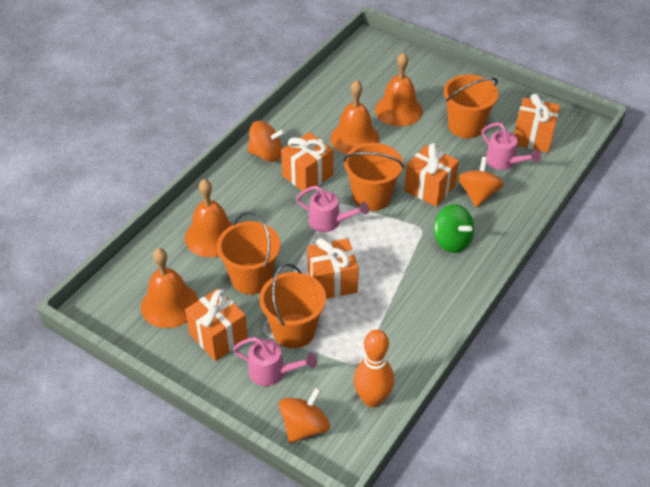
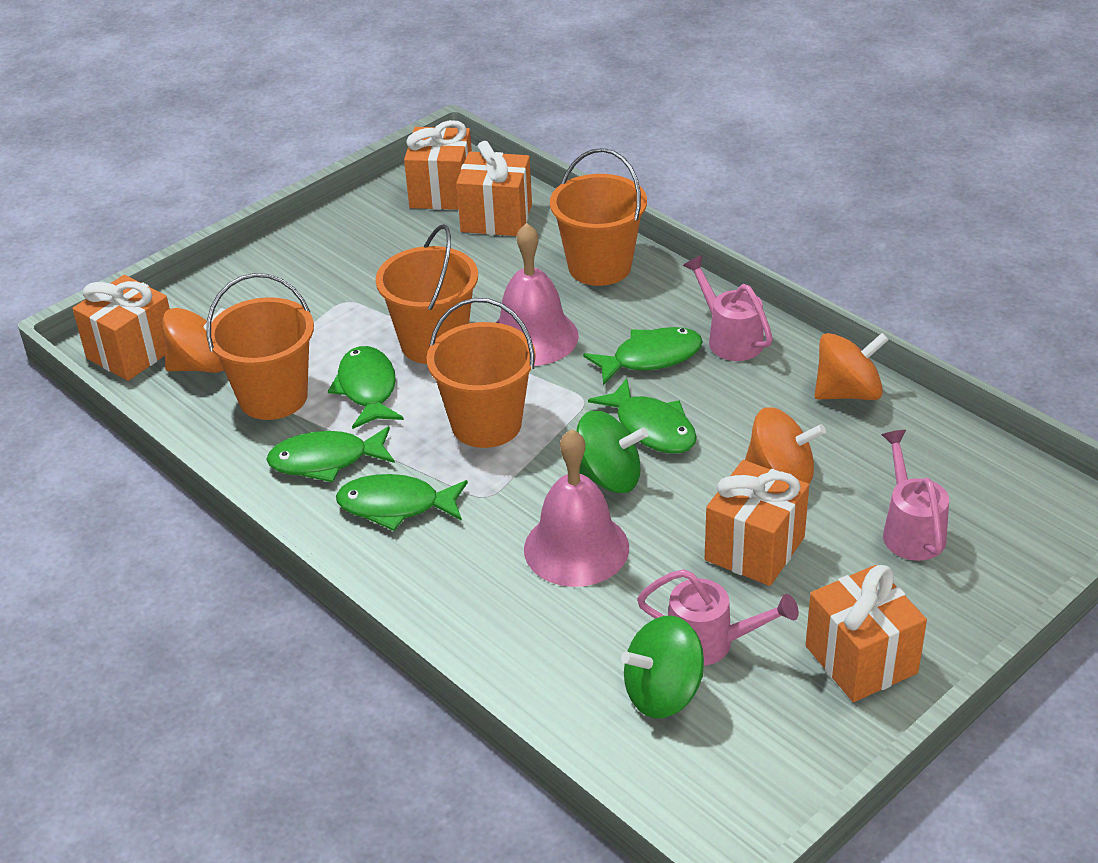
green fish: none = 0 -> [266,426,395,482] [328,346,404,429] [336,474,468,531] [583,327,703,385] [588,378,697,453] = 5
green spinning top: [434,204,474,253] = 1 -> [577,411,648,493] [621,616,704,718] = 2
orange bell: [141,248,198,328] [185,179,233,257] [330,80,380,154] [375,52,423,126] = 4 -> none = 0
orange bowling pin: [354,330,394,407] = 1 -> none = 0
pink bell: none = 0 -> [496,223,579,366] [524,429,629,587] = 2

